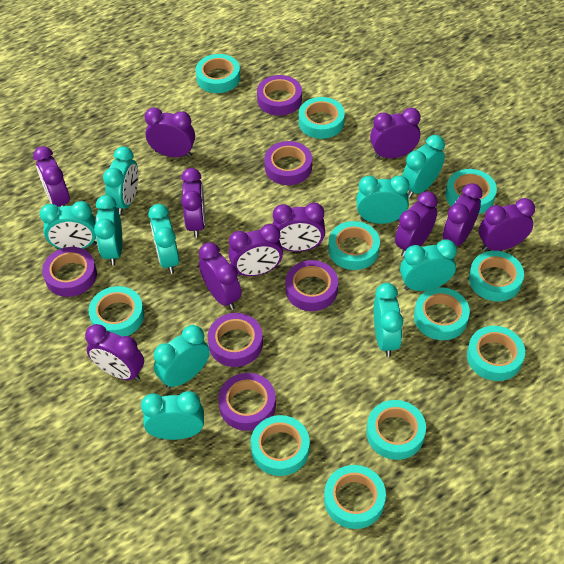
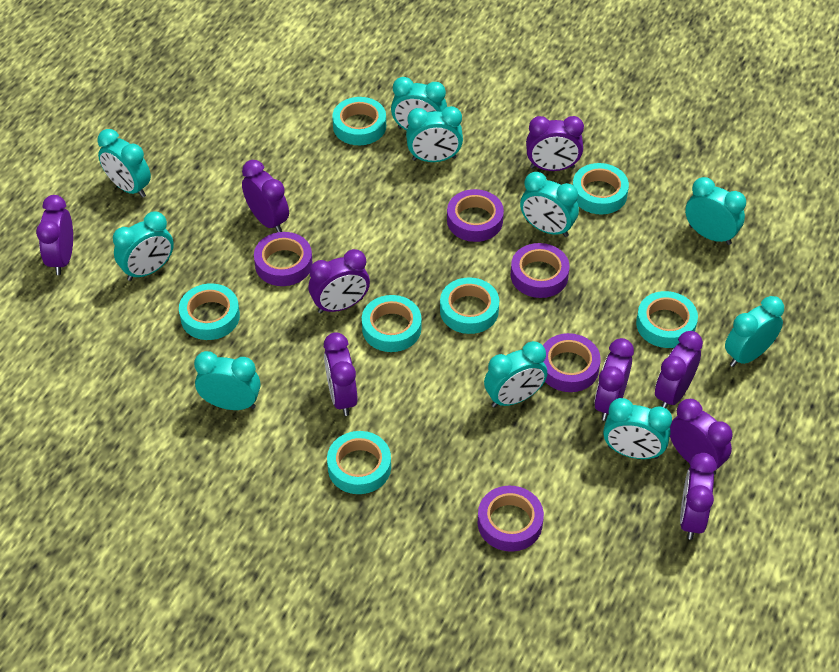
purple clock: [33,146,70,207] [85,324,144,381] [145,107,195,157] [181,168,205,238] [199,242,241,310] [228,224,283,276] [272,203,325,252] [370,108,421,159] [395,191,438,257] [443,183,482,246] [479,198,535,251] = 11 -> [36,195,73,275] [242,160,289,232] [309,249,370,314] [324,332,357,416] [526,116,584,171] [594,338,634,421] [655,331,703,408] [670,399,733,475] [680,453,717,540] = 9
purple tape: [42,247,97,297] [208,313,263,367] [218,373,276,431] [257,75,302,116] [264,141,312,185] [285,260,338,311] = 6 -> [254,232,313,286] [447,189,504,242] [478,486,544,552] [511,243,570,298] [543,333,601,392] = 5
turquoise tape: [89,286,144,337] [196,54,240,93] [251,415,310,476] [299,97,345,139] [324,465,386,529] [328,221,380,270] [366,400,426,460] [414,287,470,340] [445,169,497,214] [467,326,525,381] [469,251,524,301] = 11 -> [179,283,240,340] [327,431,391,494] [332,97,386,145] [362,295,421,352] [440,277,499,334] [573,163,629,214] [636,291,698,348] = 7

